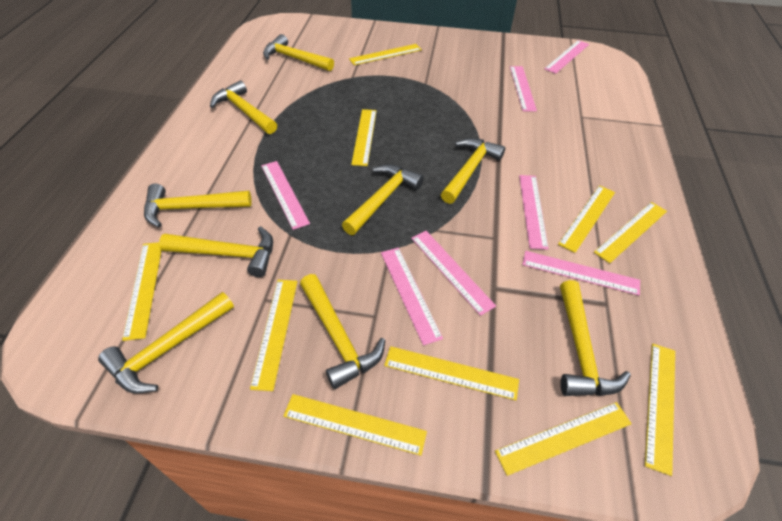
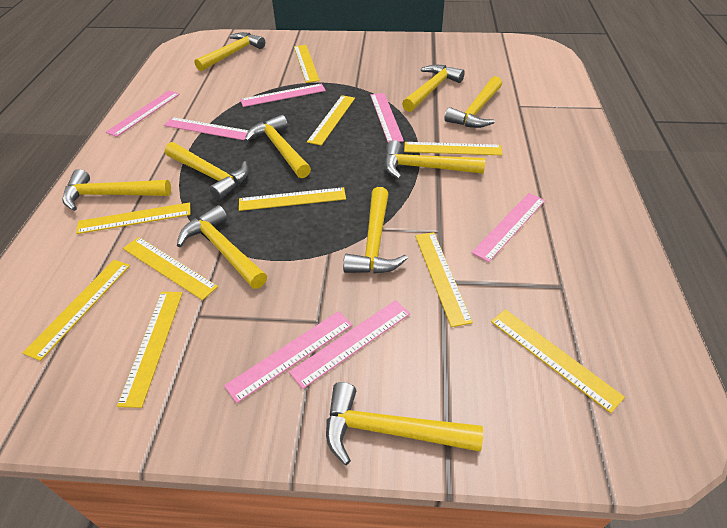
yellow hammer: [98,292,234,394] [144,184,252,228] [159,226,273,277] [210,80,277,134] [263,34,334,71] [300,274,385,389] [342,164,424,235] [441,138,505,204] [560,280,631,396] = 9 -> [62,169,171,211] [165,142,249,200] [177,205,267,289] [194,32,265,72] [244,115,311,178] [326,382,483,465] [343,187,408,274] [384,140,485,179] [402,65,465,112] [444,76,502,128] = 10

